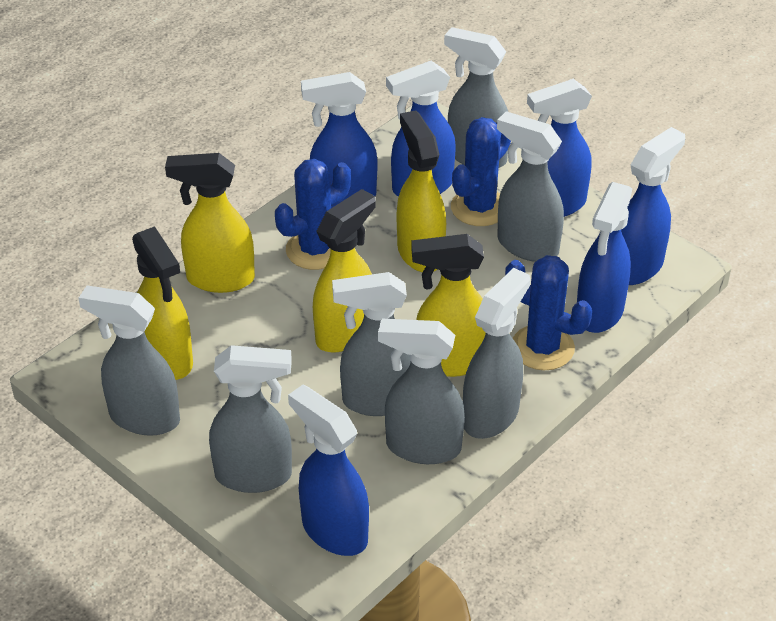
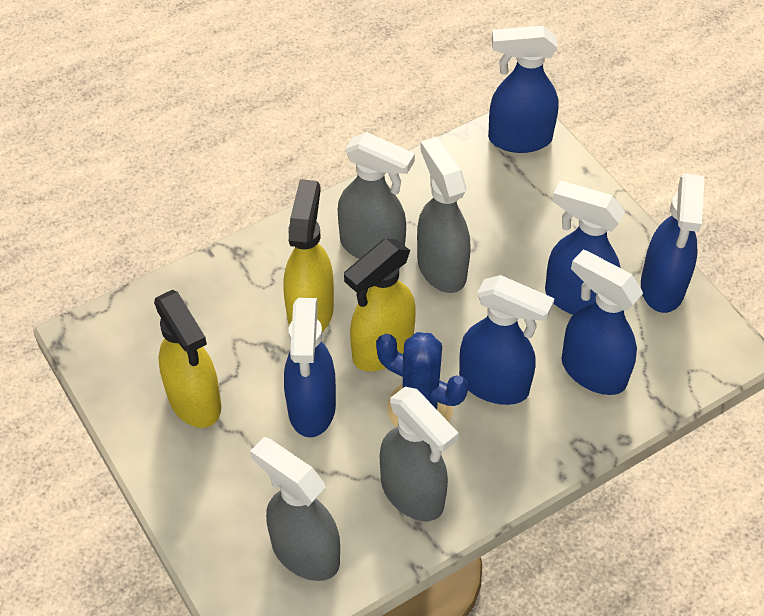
blue cactus: [275,159,351,270] [451,117,511,226] [505,255,592,370] = 3 -> [376,332,468,427] = 1
grey spray bottle: [78,286,180,436] [209,345,292,493] [332,272,411,416] [378,318,465,464] [444,27,508,168] [463,268,530,439] [497,111,564,262] = 7 -> [250,437,340,581] [338,132,415,259] [380,387,459,521] [417,137,471,293] = 4
yellow spray bottle: [132,226,193,380] [165,153,255,293] [313,189,376,353] [397,110,446,272] [411,234,486,377] = 5 -> [154,290,221,428] [283,179,334,332] [344,239,416,371] = 3

